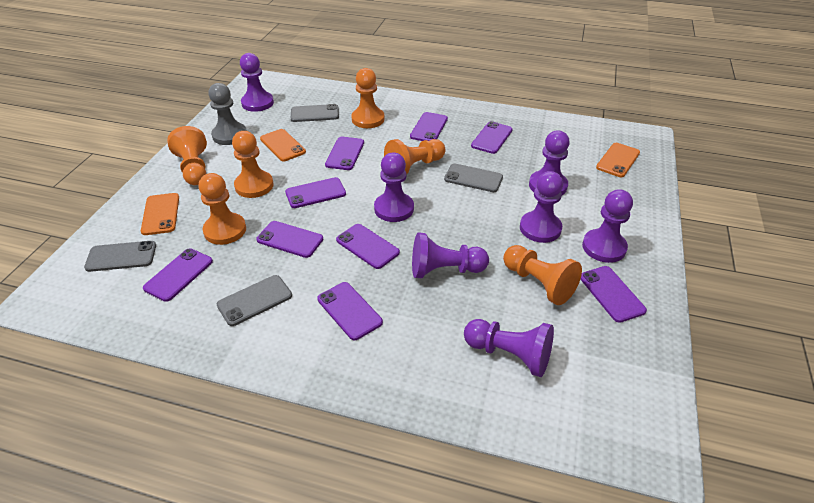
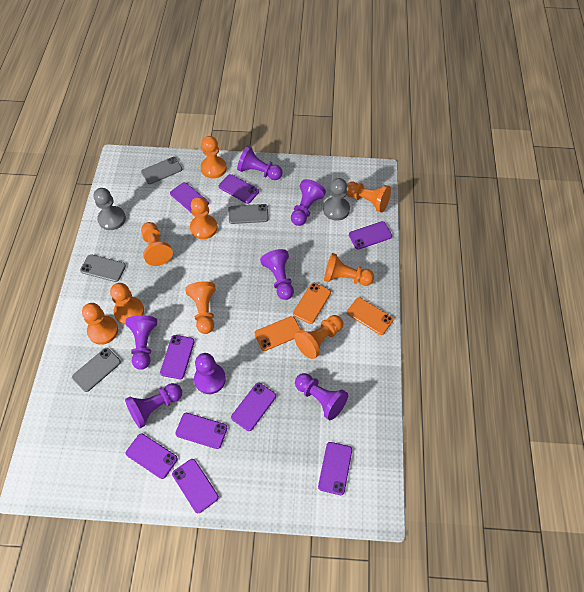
grey pawn: [208,83,247,145] = 1 -> [94,188,126,230] [323,178,350,221] = 2
orange pawn: [167,126,207,185] [199,173,246,245] [232,131,274,198] [351,68,385,128] [384,139,445,174] [503,245,582,305] = 6 -> [82,303,118,345] [110,283,144,325] [141,222,173,266] [185,281,216,334] [190,197,218,239] [201,136,227,179] [294,315,343,359] [324,253,374,286] [347,182,391,213] = 9

